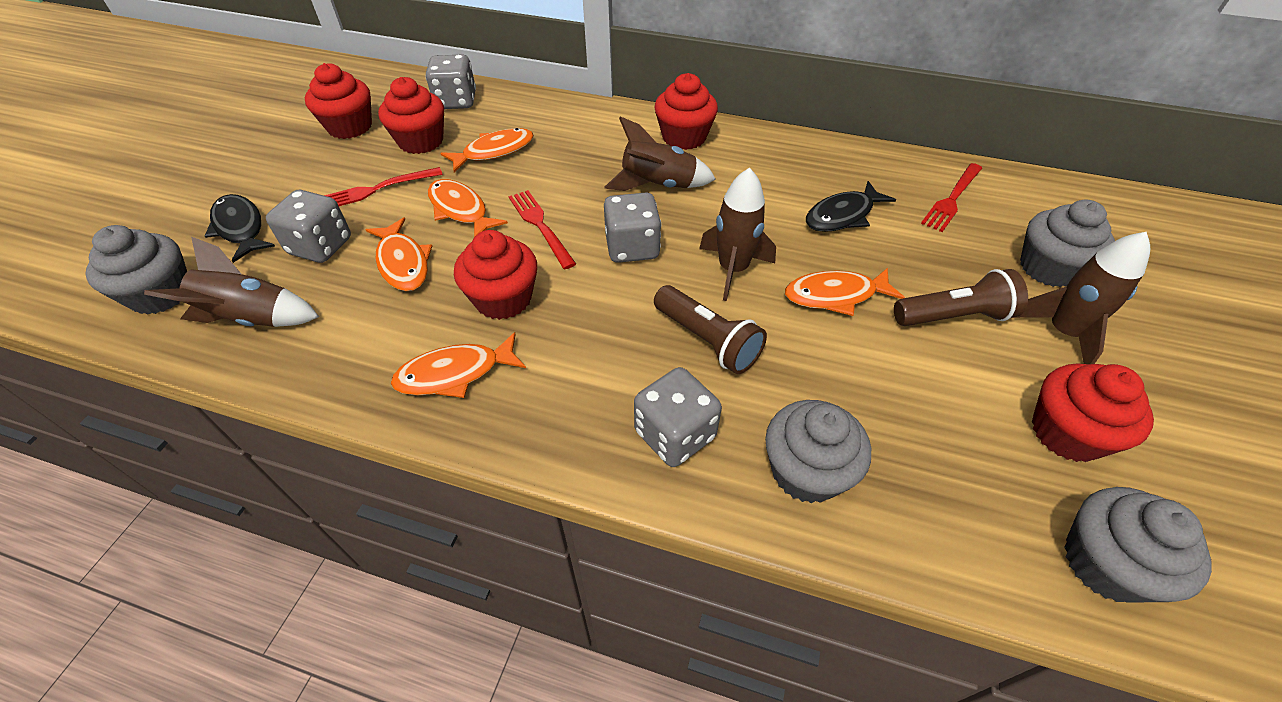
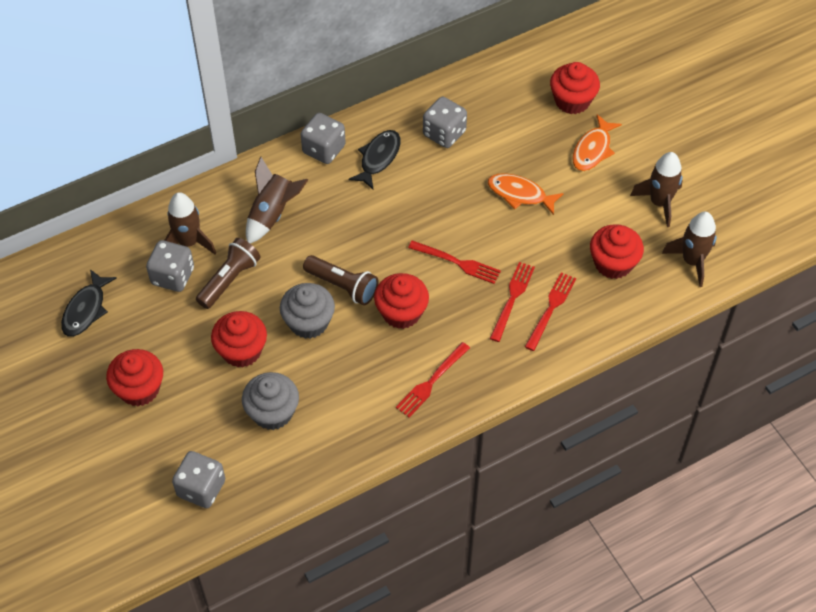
grey cupcake: [85,225,187,315] [765,400,871,504] [1020,200,1115,287] [1064,487,1212,603] = 4 -> [242,372,299,430] [280,283,335,339] = 2
orange fish: [366,217,432,291] [391,332,526,398] [428,179,508,237] [440,128,534,172] [785,268,905,316] = 5 -> [487,173,564,215] [572,114,622,171] = 2
red fork: [324,167,442,206] [508,190,576,269] [921,163,982,232] = 3 -> [396,342,470,417] [408,240,501,284] [490,262,535,342] [525,272,576,351] = 4

